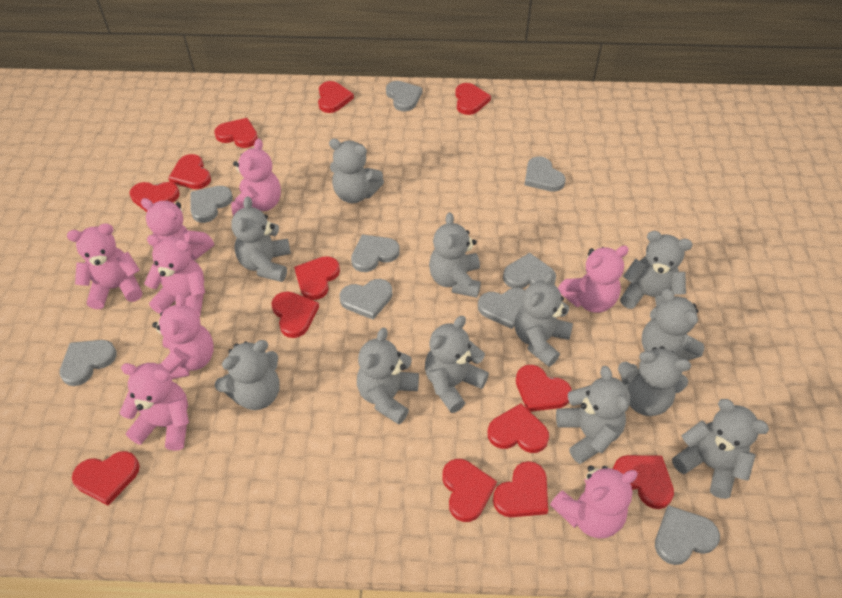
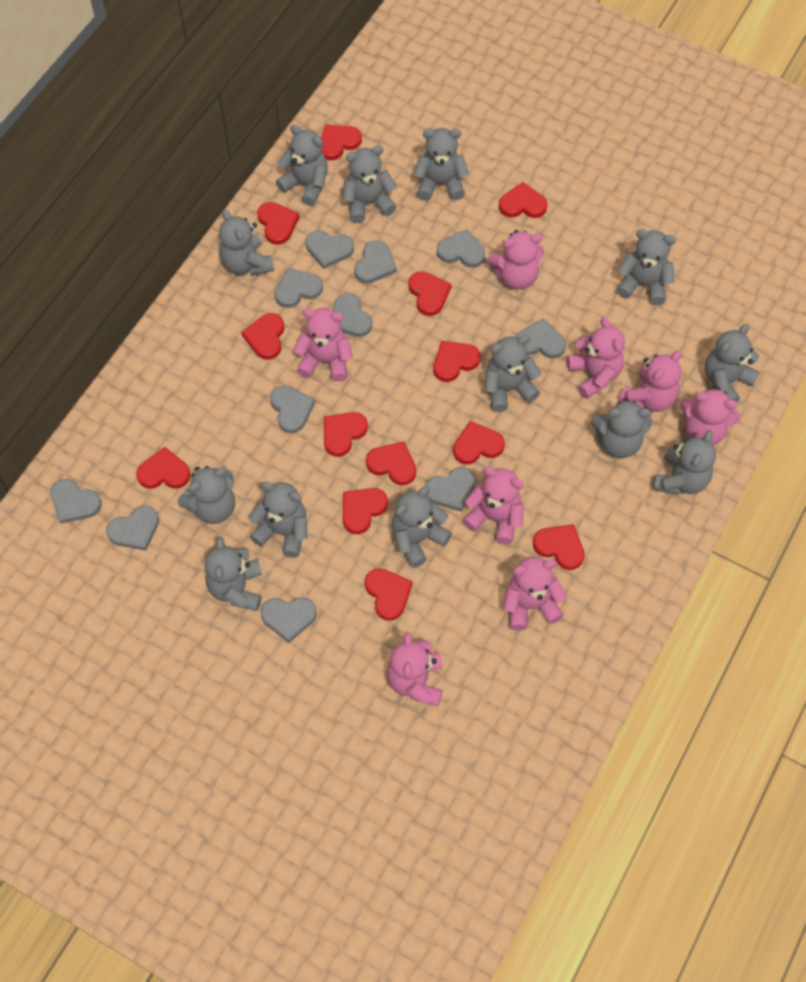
grey heart: [59,340,117,386] [190,186,233,223] [340,279,393,320] [351,234,400,272] [386,81,422,112] [478,288,525,329] [503,253,556,289] [524,156,566,192] [655,505,720,565] = 9 -> [51,479,102,524] [106,505,159,551] [260,597,317,643] [270,386,315,433] [275,268,323,308] [306,231,354,269] [333,293,372,337] [354,240,397,284] [425,467,476,512] [437,229,485,268] [516,318,566,359] = 11
grey teddy bear: [215,340,279,410] [231,196,291,282] [329,139,384,203] [357,328,419,424] [425,316,489,413] [429,212,481,298] [515,271,573,367] [556,366,630,464] [618,346,691,416] [620,231,693,309] [642,289,705,360] [672,399,769,499] = 12 -> [178,466,235,524] [205,537,262,611] [219,209,274,276] [249,482,307,558] [276,125,328,206] [343,146,397,223] [392,486,452,568] [414,128,469,201] [485,335,541,412] [591,398,652,458] [617,229,676,305] [653,430,716,495] [705,324,760,402] = 13

